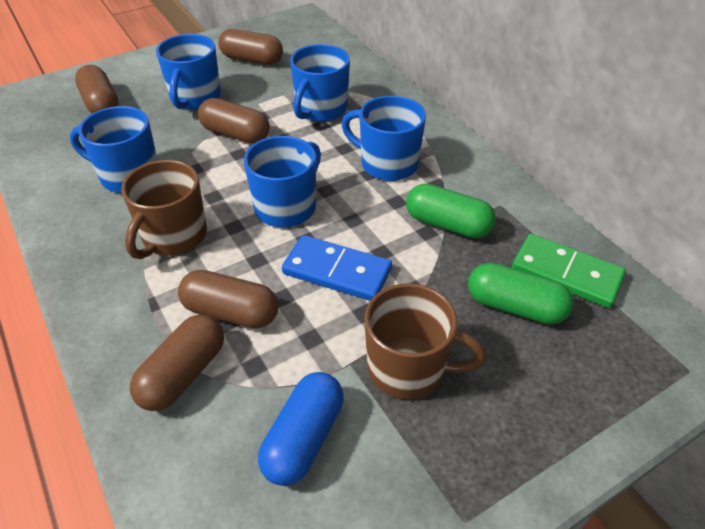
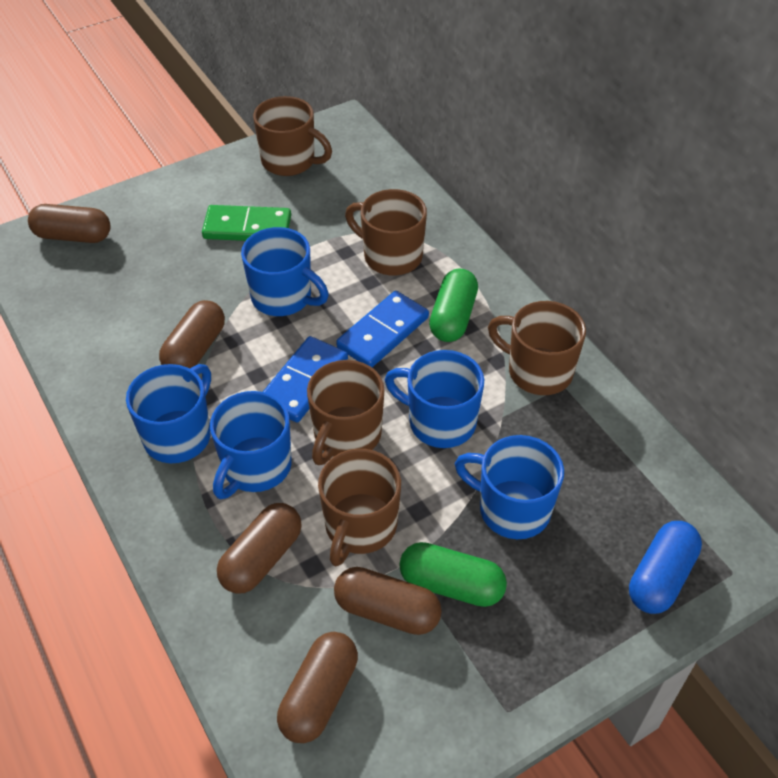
blue domino: [282,235,392,301] = 1 -> [263,336,348,422] [336,291,429,367] = 2
brown mug: [121,160,207,259] [365,283,487,399] = 2 -> [253,96,332,176] [307,360,384,465] [318,449,401,566] [345,189,427,275] [488,301,586,395] = 5

